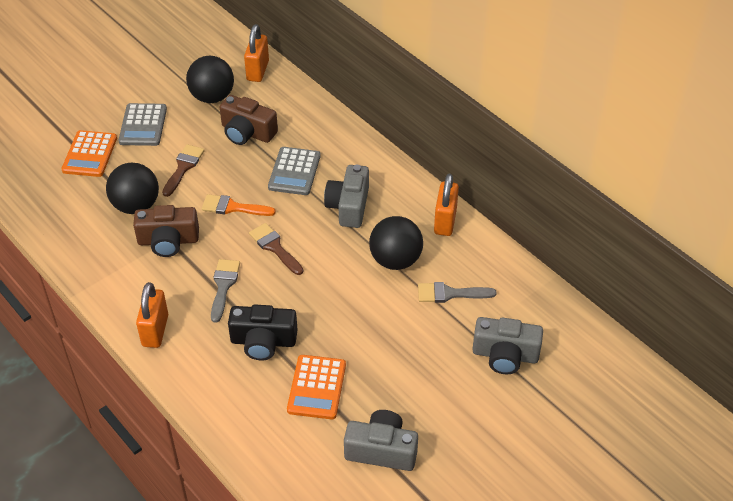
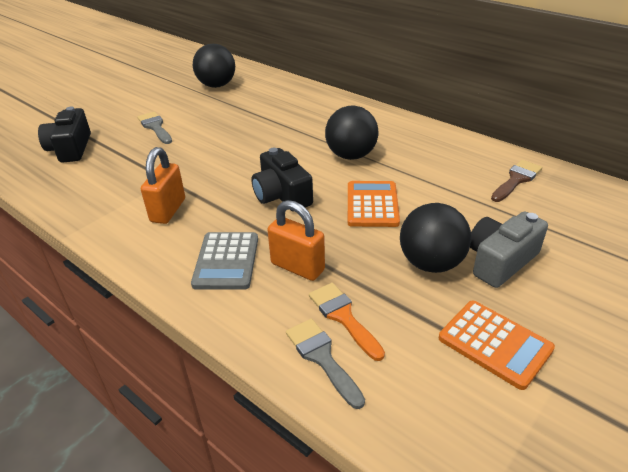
black camera: [228,305,298,360] = 1 -> [38,106,91,163] [251,148,313,212] = 2
brown brush: [162,144,205,197] [249,223,303,275] = 2 -> [491,160,542,202] = 1
brown camera: [133,205,199,257] [220,95,278,145] = 2 -> none = 0
grey calculator: [118,103,167,146] [268,147,321,195] = 2 -> [191,232,258,290] = 1
grey camera: [324,165,369,228] [344,410,418,471] [472,317,543,374] = 3 -> [470,211,548,288] = 1
orange padlock: [136,282,168,348] [244,24,269,82] [434,174,459,236] = 3 -> [141,147,185,224] [267,200,325,281] = 2

